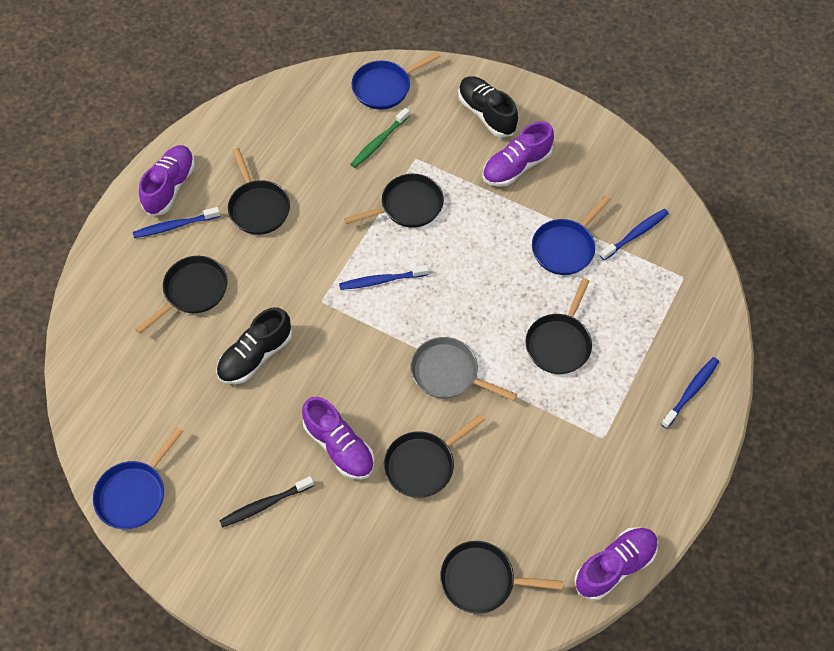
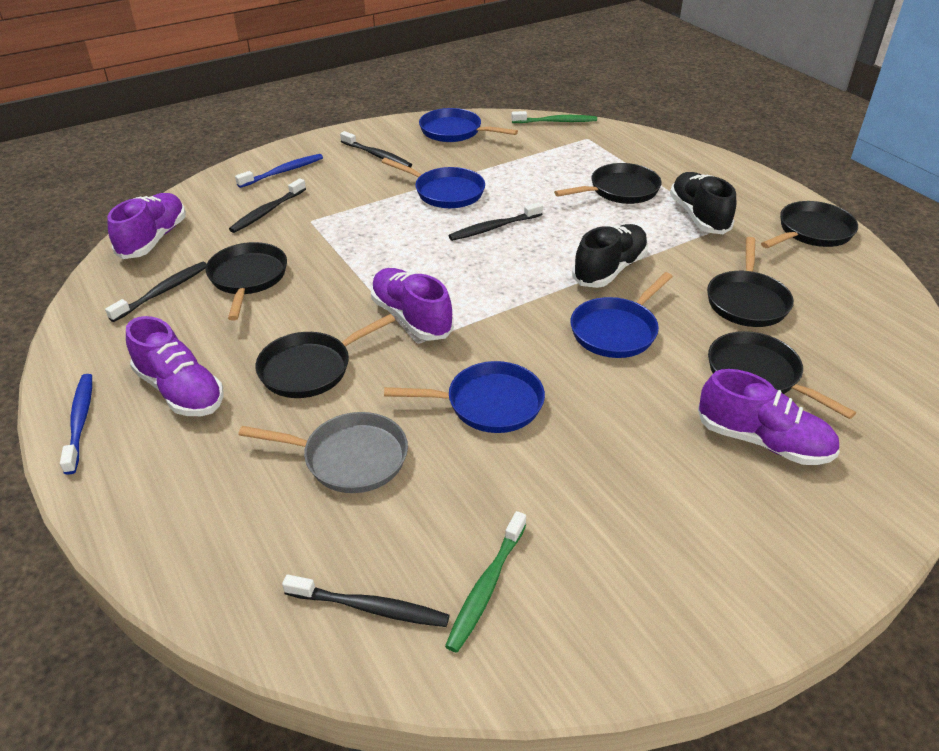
black toothbrush: [219,476,314,528] = 1 -> [105,262,207,322] [229,178,306,233] [282,575,449,627] [340,131,412,168] [448,202,543,241] = 5
blue pan: [93,427,183,529] [352,51,441,109] [532,195,611,275] = 3 -> [382,158,485,208] [384,361,545,433] [419,108,518,142] [570,272,673,358] = 4
blue toothbrush: [133,207,220,238] [339,265,429,290] [600,209,669,260] [661,357,719,429] = 4 -> [60,374,92,475] [235,154,323,188] = 2
green toothbrush: [350,108,410,168] = 1 -> [445,511,526,653] [511,111,597,123] = 2

